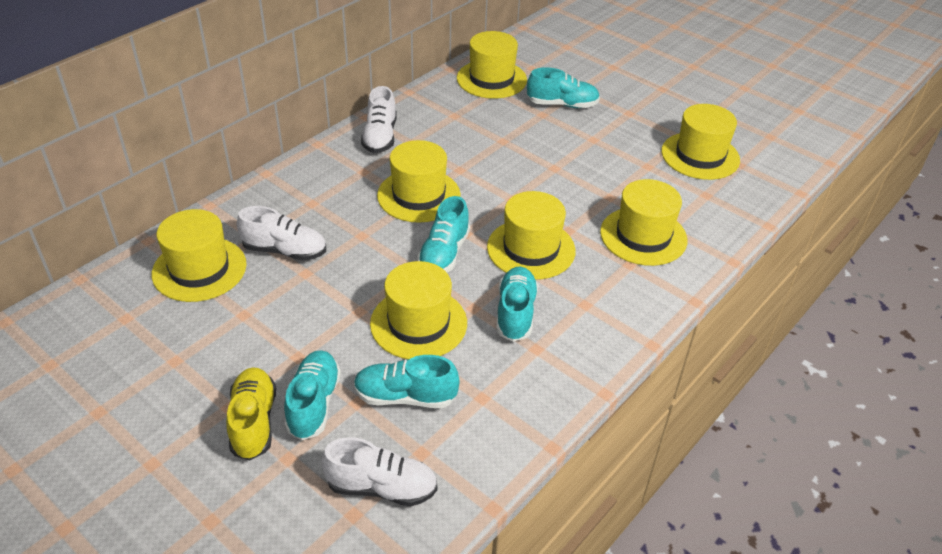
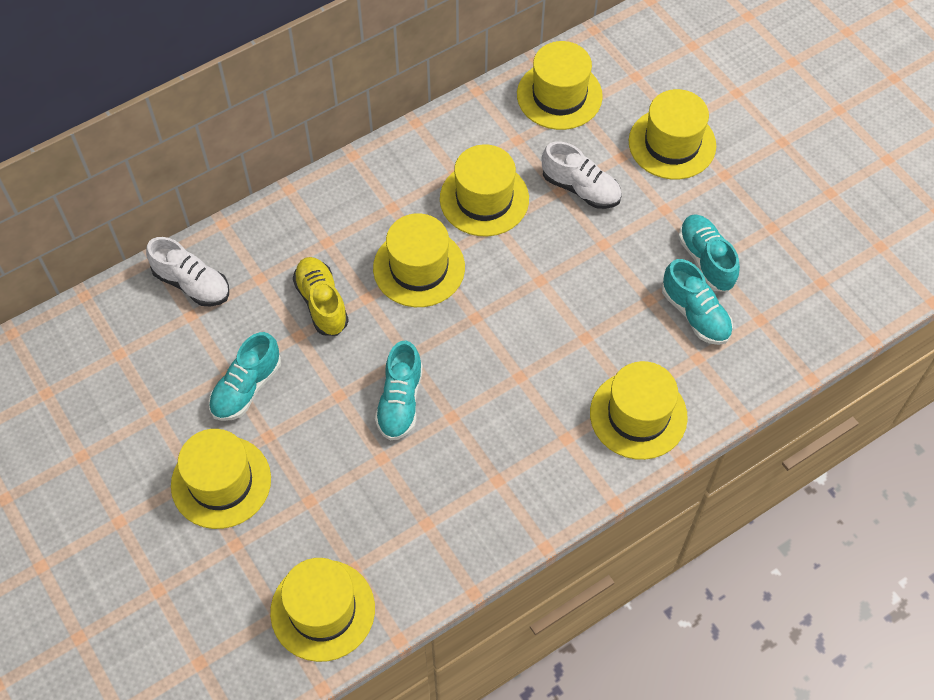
turquoise shoe: [284,350,341,440] [354,355,460,408] [417,196,470,273] [496,267,538,342] [527,67,600,108] = 5 -> [209,332,281,421] [375,341,423,441] [662,259,733,345] [678,214,740,292] = 4
white shoe: [237,206,326,261] [321,437,437,506] [361,86,397,153] = 3 -> [146,237,229,307] [542,141,622,209] = 2

